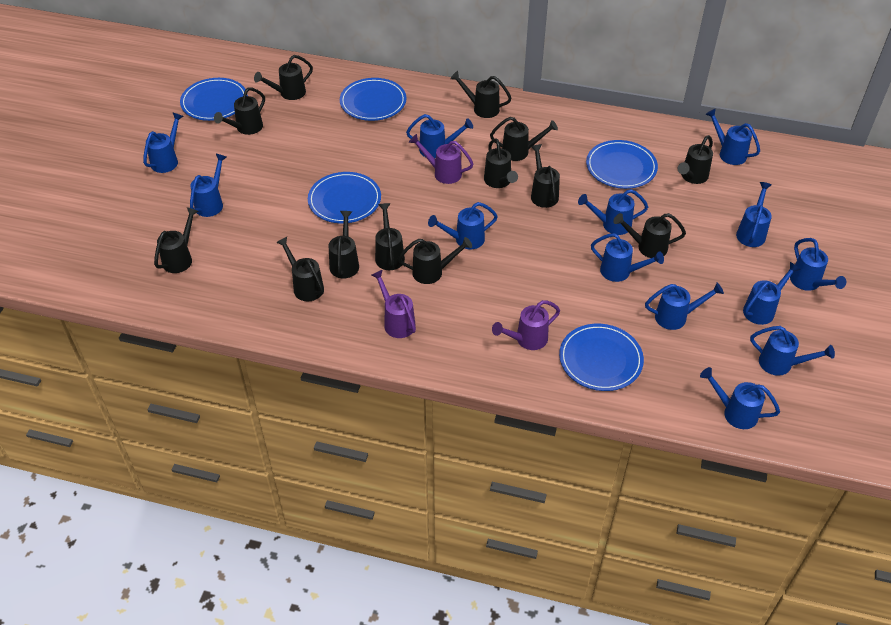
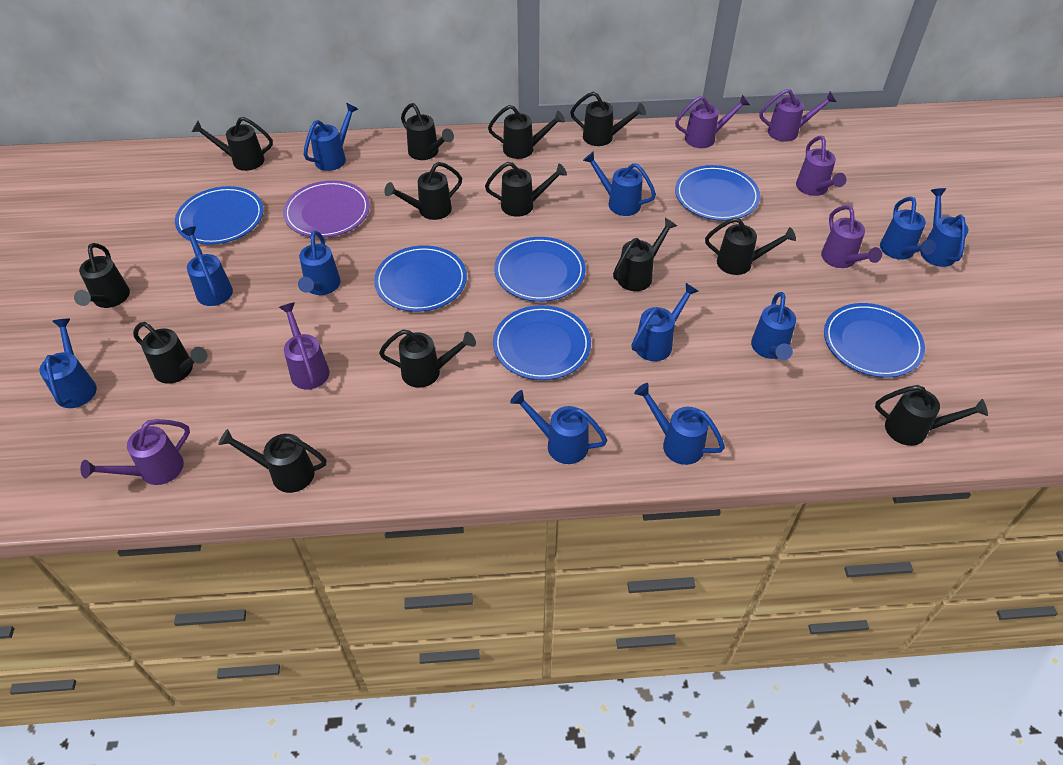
blue plate: [180,78,248,121] [308,172,381,223] [340,78,406,121] [559,324,644,391] [586,140,658,189] = 5 -> [175,186,264,245] [374,245,467,312] [493,305,591,380] [494,237,586,302] [675,165,760,221] [824,303,925,378] = 6
blue watering can: [143,112,183,173] [190,154,227,217] [406,114,473,158] [428,202,498,249] [578,189,648,235] [591,233,664,282] [645,282,724,330] [700,367,780,429] [705,108,760,165] [736,182,772,247] [743,262,801,325] [750,326,835,376] [790,238,846,291] = 13 -> [39,319,97,408] [181,226,233,306] [298,231,340,295] [304,103,358,171] [510,390,608,464] [583,151,656,216] [631,283,698,361] [634,383,725,465] [751,292,796,360] [880,197,936,260] [921,188,968,267] = 11
purple plate: none = 0 -> [283,180,370,238] = 1
purple watering can: [372,270,416,338] [409,134,473,184] [492,300,560,350] = 3 -> [80,419,190,485] [279,302,329,390] [675,95,750,148] [760,89,836,142] [796,136,846,196] [821,205,882,268] = 6

